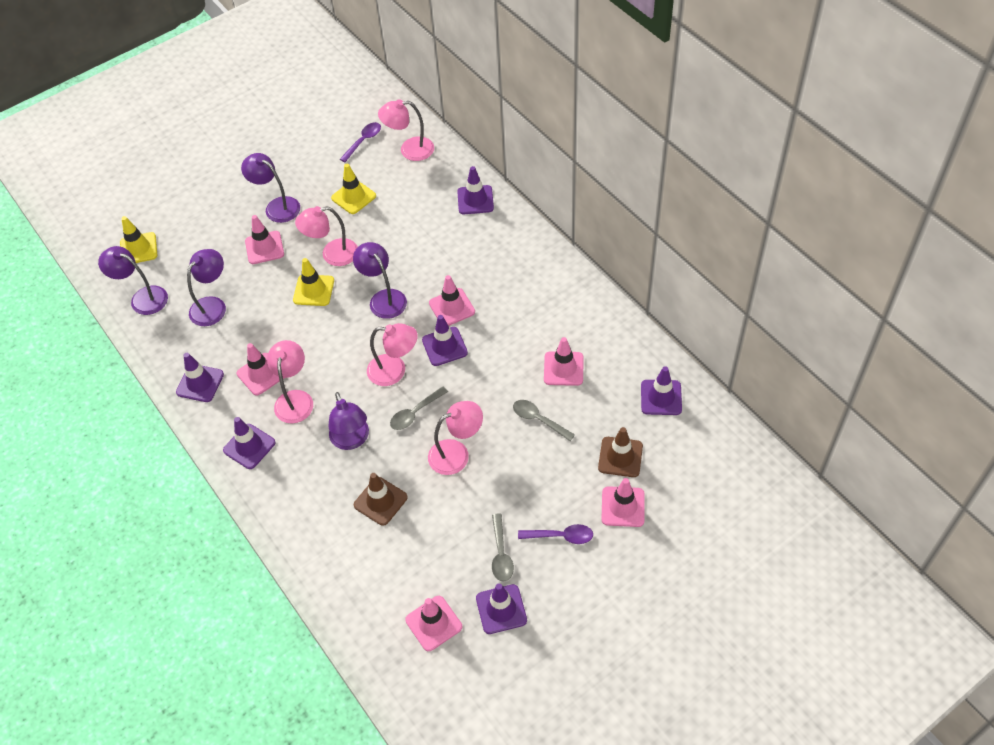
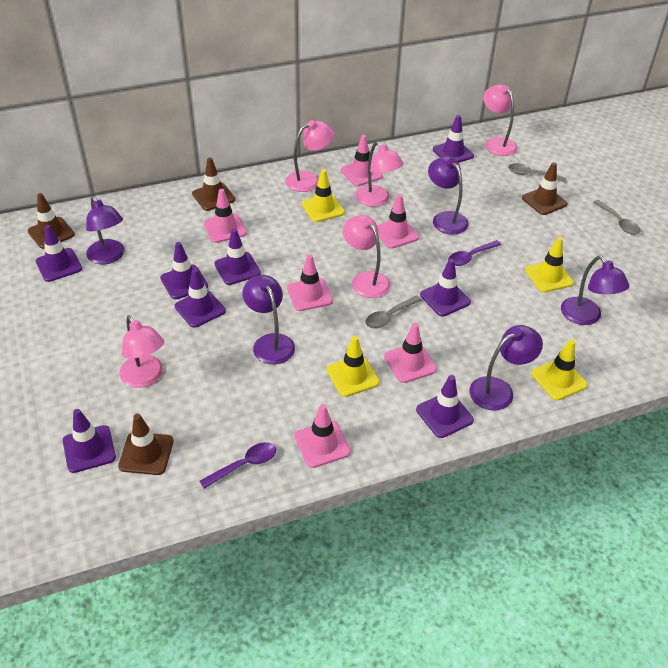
brown traffic cone: [354,473,408,526] [598,427,643,477] = 2 -> [28,193,75,249] [118,414,174,475] [192,158,236,211] [522,162,568,215] = 4
purple traffic cone: [176,353,224,402] [223,417,276,469] [422,315,468,366] [457,166,494,214] [476,583,527,634] [641,366,682,415] = 6 -> [35,225,82,282] [63,409,116,473] [160,242,208,299] [175,268,226,328] [214,228,261,285] [416,375,474,438] [420,259,471,317] [433,115,474,163] = 8
yellow traffic cone: [120,216,157,263] [293,258,334,306] [331,164,376,214] = 3 -> [302,169,345,222] [327,336,380,397] [525,237,574,292] [531,339,588,401] = 4

